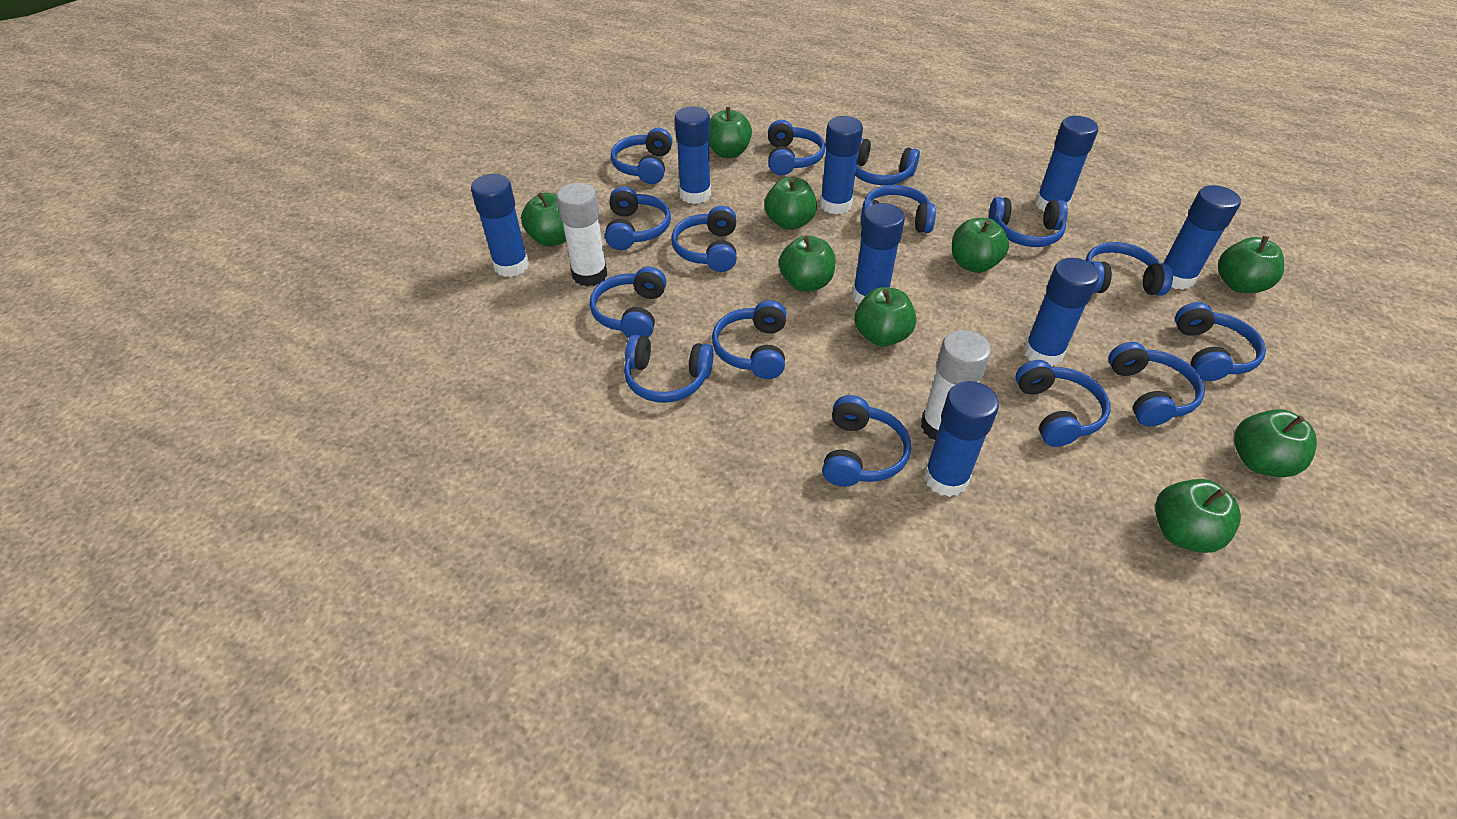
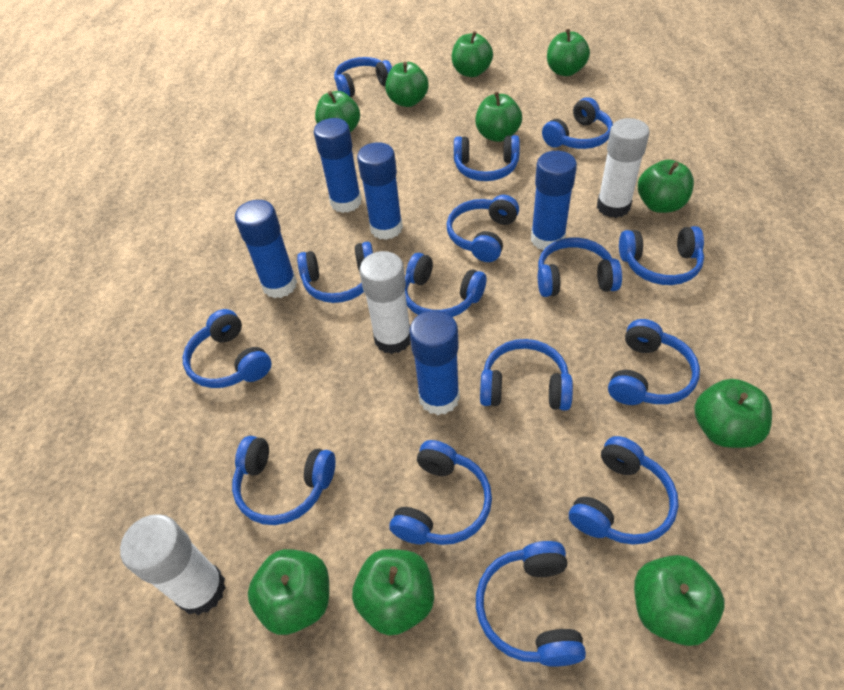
blue glue stick: [471,174,529,277] [675,106,711,204] [820,116,863,215] [852,203,905,304] [924,381,999,497] [1023,258,1100,367] [1035,116,1098,211] [1162,185,1241,290] = 8 -> [235,200,297,298] [314,118,362,213] [357,142,403,240] [410,310,460,415] [531,151,577,250] = 5
green apple: [521,192,566,246] [709,107,752,158] [765,177,817,230] [779,235,835,292] [855,287,916,346] [952,218,1009,273] [1155,479,1241,553] [1218,236,1284,293] [1234,409,1317,477] = 9 -> [248,549,329,635] [315,91,360,133] [352,549,434,635] [385,62,429,107] [452,31,493,77] [475,92,522,142] [547,29,590,76] [634,555,725,646] [638,160,694,213] [694,379,772,448] = 10
white glue stick: [557,183,607,287] [921,330,991,440] = 2 -> [120,514,226,615] [359,251,411,354] [597,118,650,218] = 3

